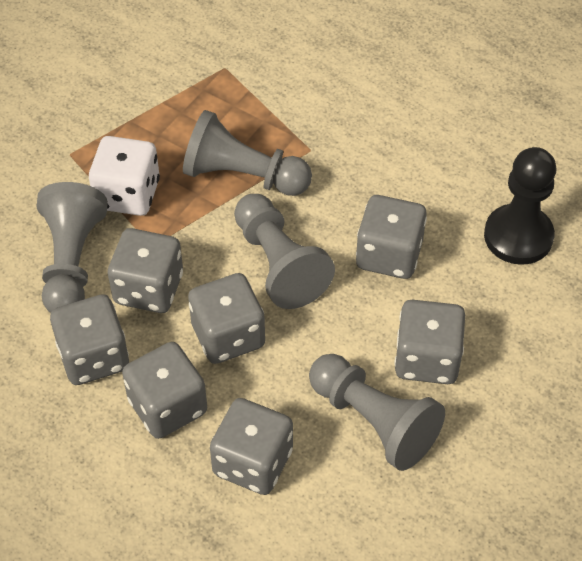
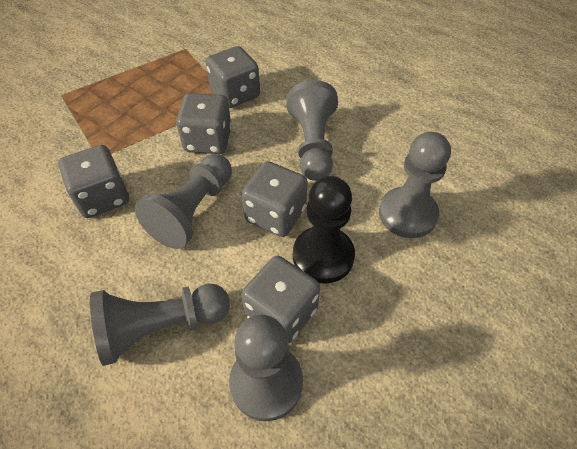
grey dice: [50,294,129,385] [108,228,183,313] [122,342,207,439] [188,273,265,364] [210,398,293,495] [356,195,427,279] [395,300,465,384] = 7 -> [58,145,129,218] [176,93,232,154] [206,46,260,108] [241,161,308,237] [241,256,320,343] = 5
grey pawn: [36,182,108,313] [183,110,312,196] [234,194,335,309] [309,354,445,471] = 4 -> [90,284,230,366] [135,154,232,249] [229,315,303,421] [286,80,338,181] [379,132,451,238] = 5
white dice: [89,136,160,216] = 1 -> none = 0

